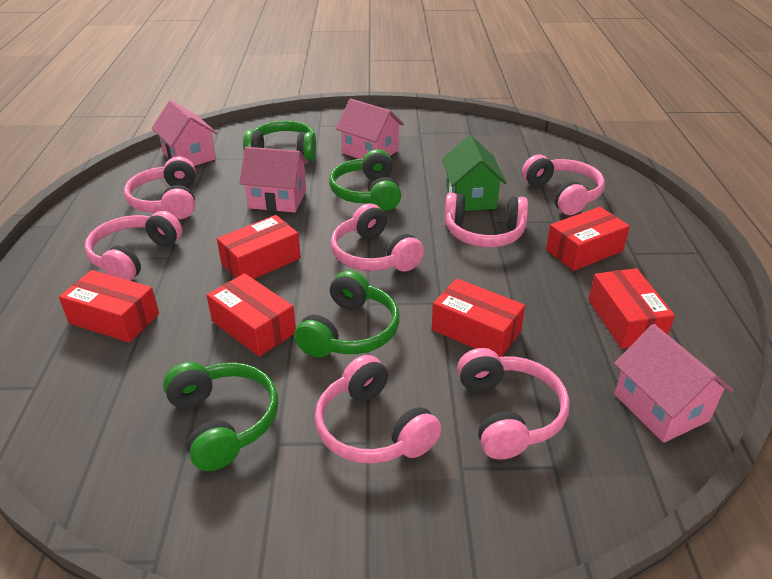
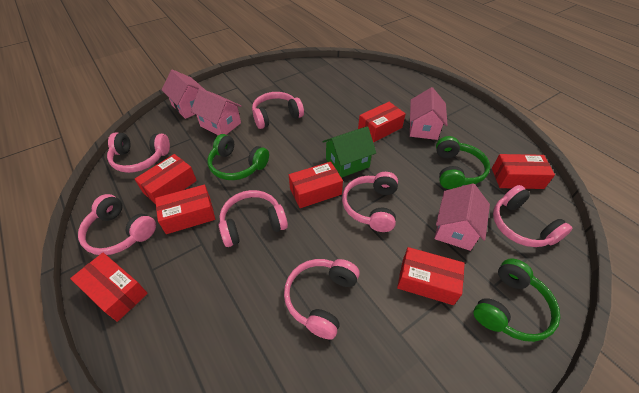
green headphones: [163,362,278,471] [243,121,316,161] [294,270,400,358] [329,149,402,211] = 4 -> [208,134,269,180] [436,136,490,189] [474,259,560,342] = 3
red box: [59,270,159,343] [207,273,296,357] [217,215,301,279] [432,279,525,357] [546,207,630,271] [588,268,675,349] = 6 -> [70,253,148,322] [135,154,197,204] [155,185,215,234] [289,162,343,208] [358,102,406,142] [397,247,465,305] [492,154,555,189] = 7

